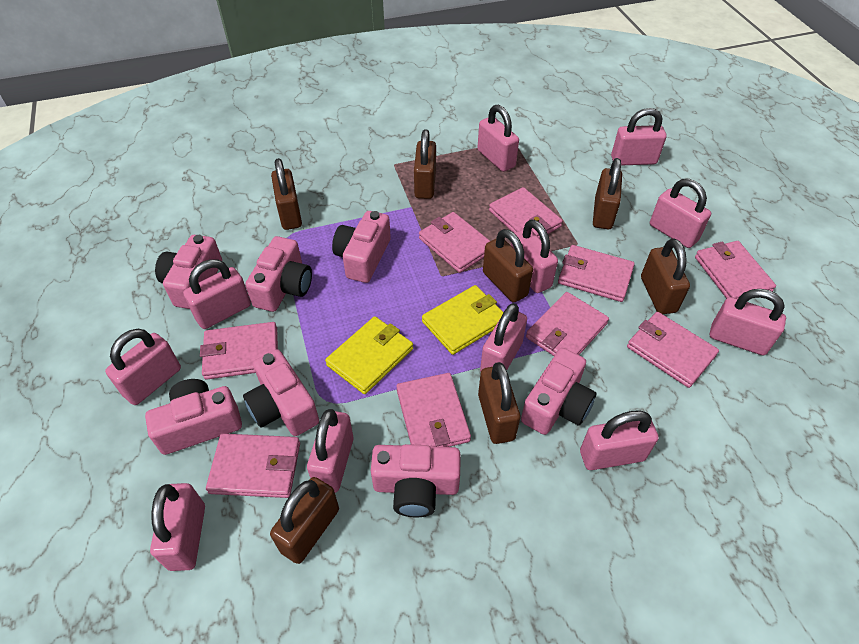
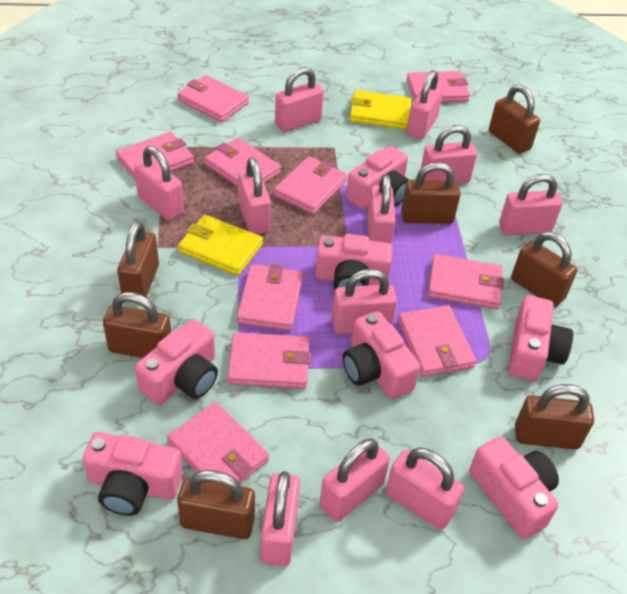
pink wallet: [200,322,278,380] [206,433,300,498] [396,373,471,447] [419,212,490,273] [489,187,563,239] [526,292,609,356] [558,245,635,302] [627,312,719,388] [695,241,776,299] = 9 -> [116,132,194,180] [167,402,269,483] [177,75,249,122] [204,138,281,187] [228,332,311,389] [237,264,303,331] [274,156,348,214] [398,305,476,377] [406,71,470,103] [428,254,504,309] = 10

